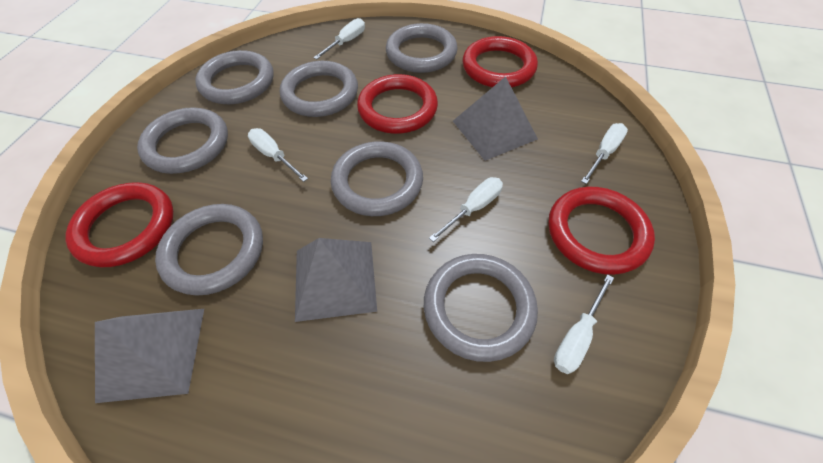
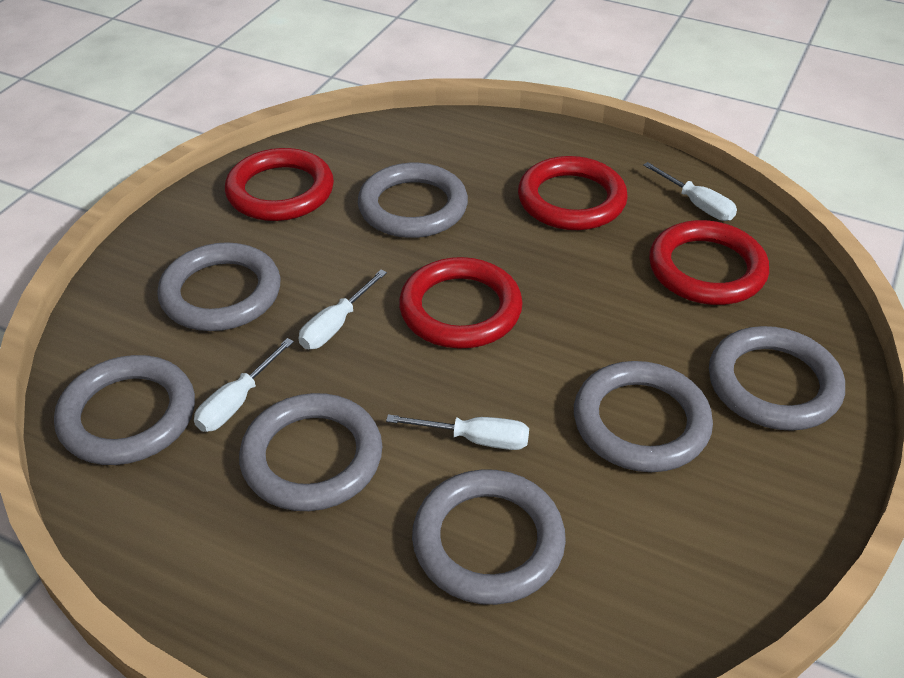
grey pyramid: [95,309,204,403] [295,238,377,322] [453,76,538,161] = 3 -> none = 0
white screwdriver: [248,128,308,182] [313,18,365,59] [429,177,503,242] [554,274,614,374] [581,123,628,184] = 5 -> [194,338,294,432] [299,270,387,349] [386,414,529,450] [643,162,737,221] = 4

